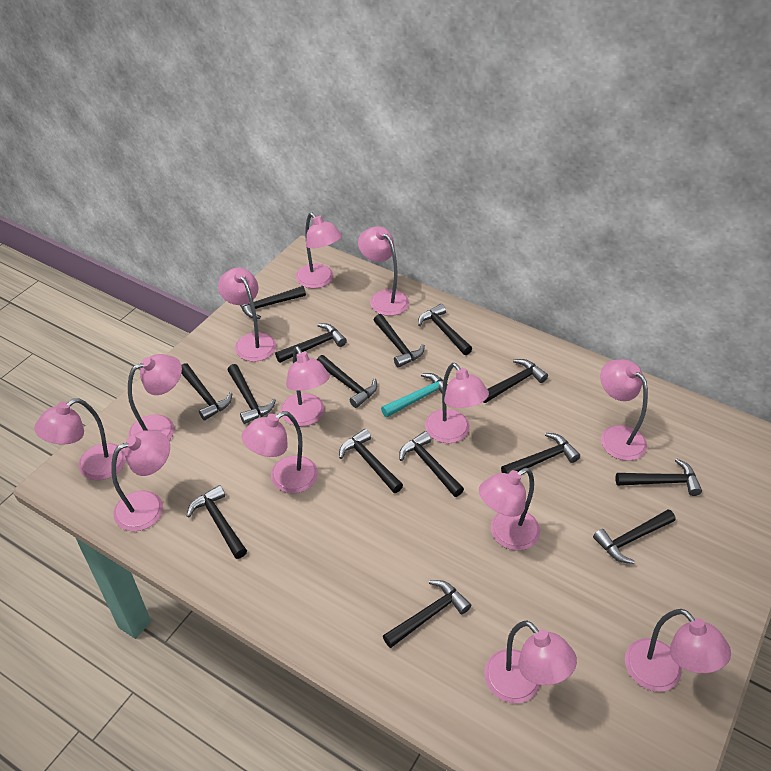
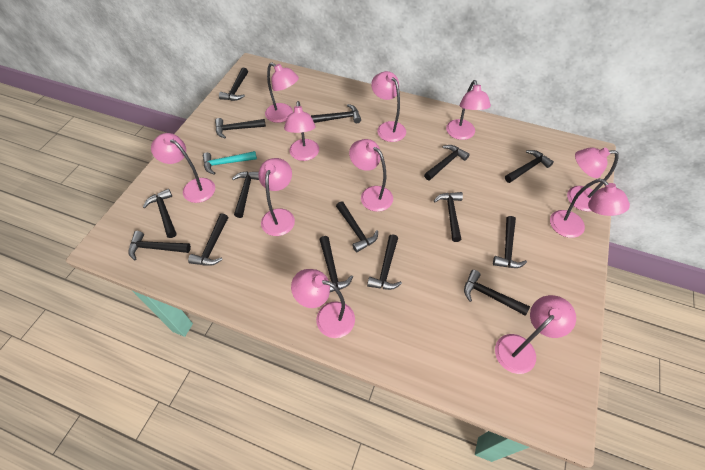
pink lamp: [34,398,126,480] [111,430,170,531] [128,354,182,440] [218,268,276,362] [241,411,318,493] [281,346,330,426] [296,213,342,288] [358,226,409,316] [425,363,489,443] [479,468,540,551] [484,621,577,703] [600,359,648,461] [625,609,731,692] = 13 -> [151,133,215,203] [258,158,295,236] [265,63,299,123] [284,101,319,161] [291,269,355,338] [349,139,393,212] [371,71,406,142] [446,80,491,140] [495,295,576,374] [550,179,630,238] [567,147,619,212] = 11

